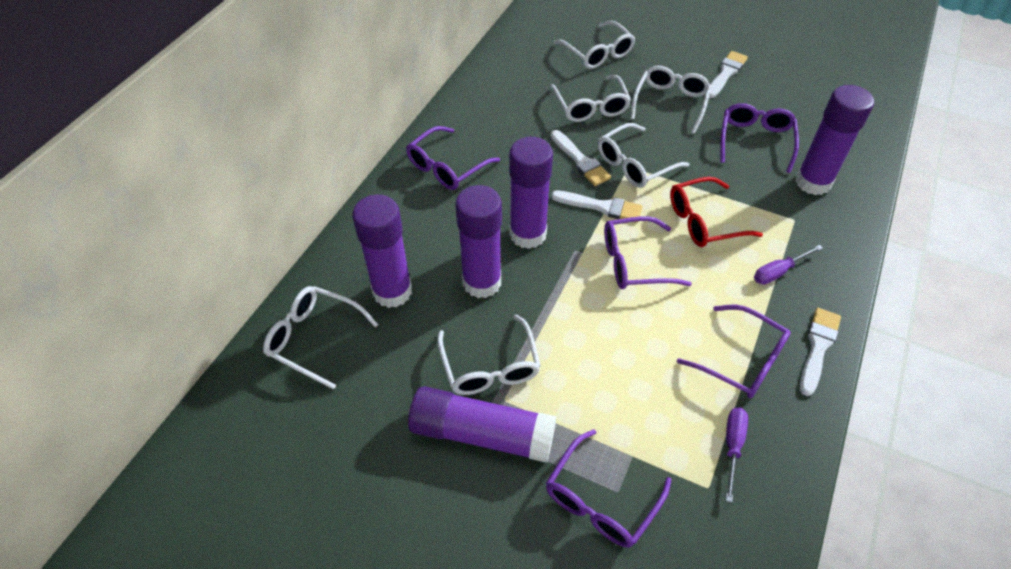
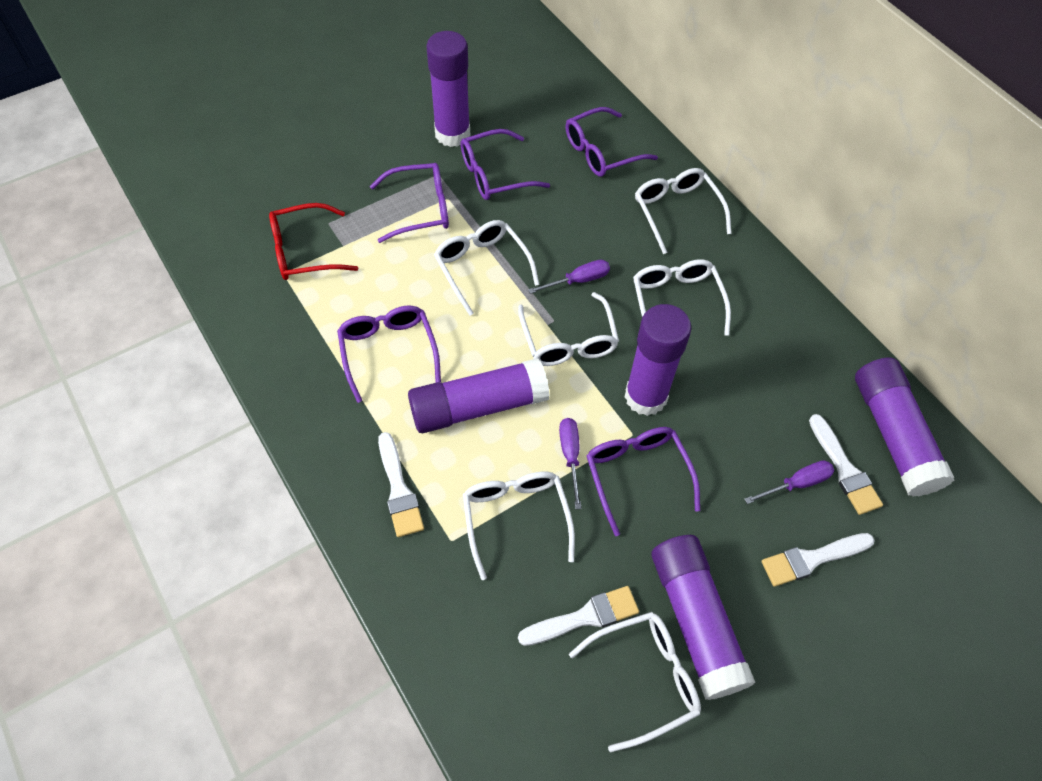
purple screwdriver: [726,407,748,502] [754,245,823,285] = 2 -> [528,260,610,294] [559,418,582,509] [744,460,834,504] = 3

